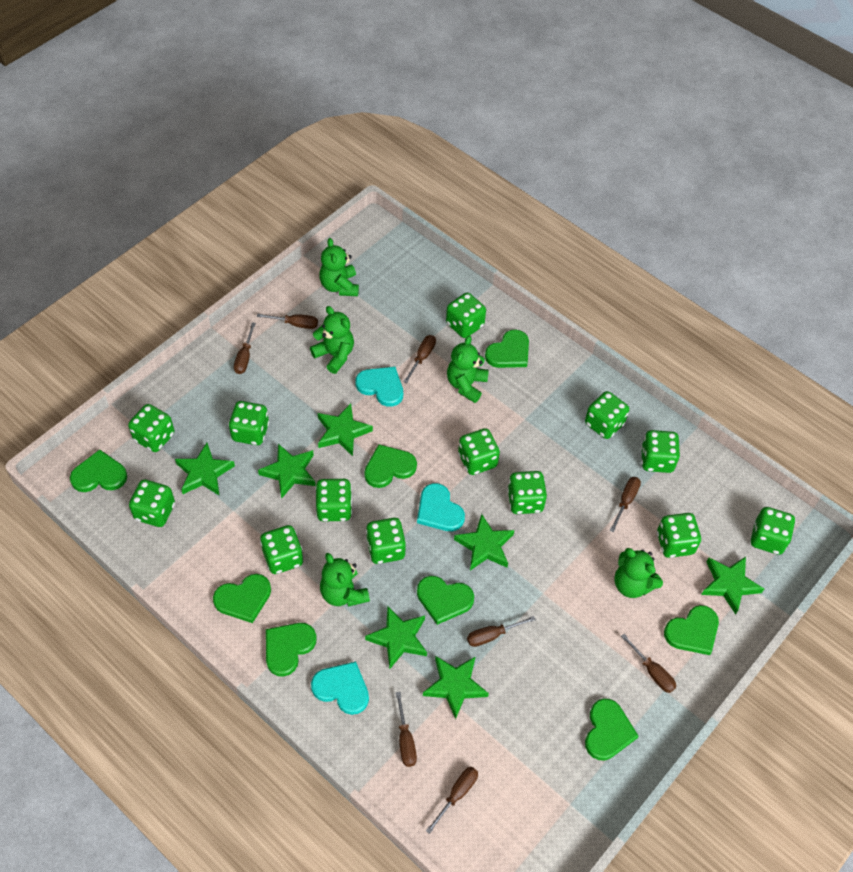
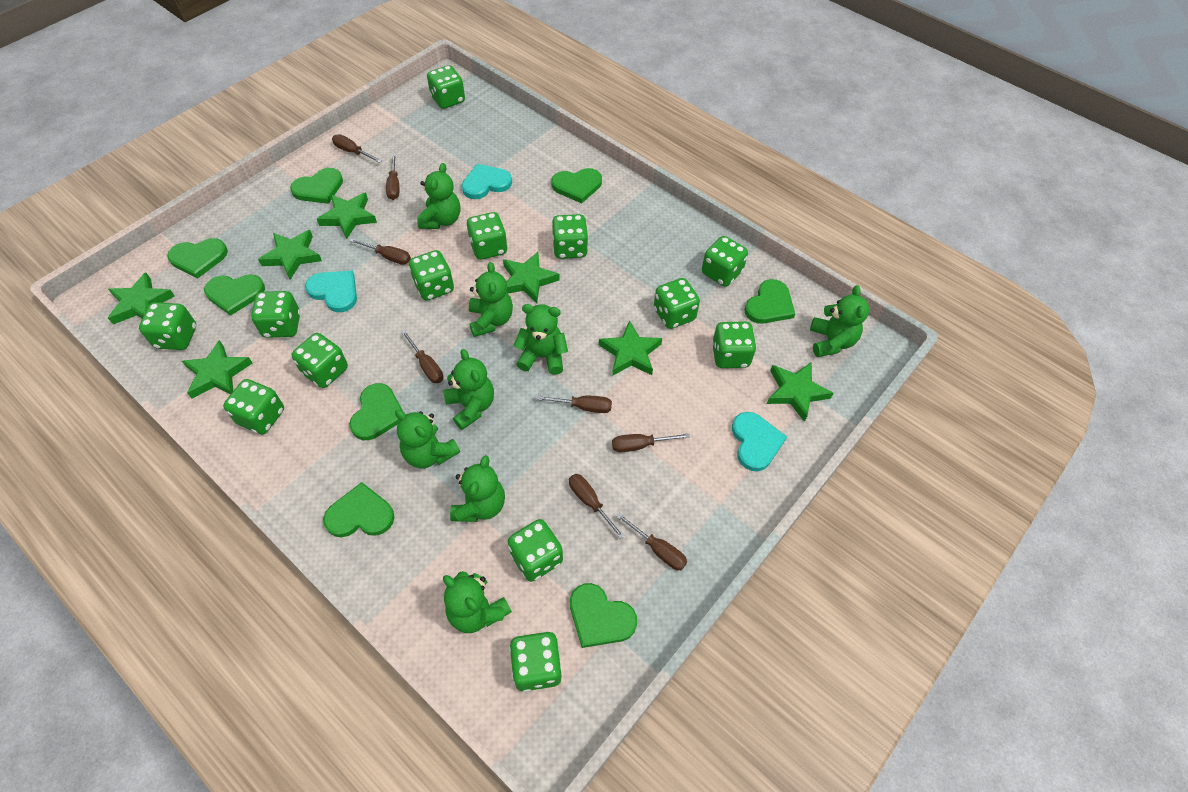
green teddy bear: [310,306,354,374] [319,238,359,296] [320,553,370,607] [447,336,489,403] [614,548,663,598] = 5 -> [395,410,460,468] [417,163,460,229] [443,571,512,633] [444,349,494,430] [450,455,505,522] [469,262,513,337] [513,304,568,375] [810,285,869,357] = 8

